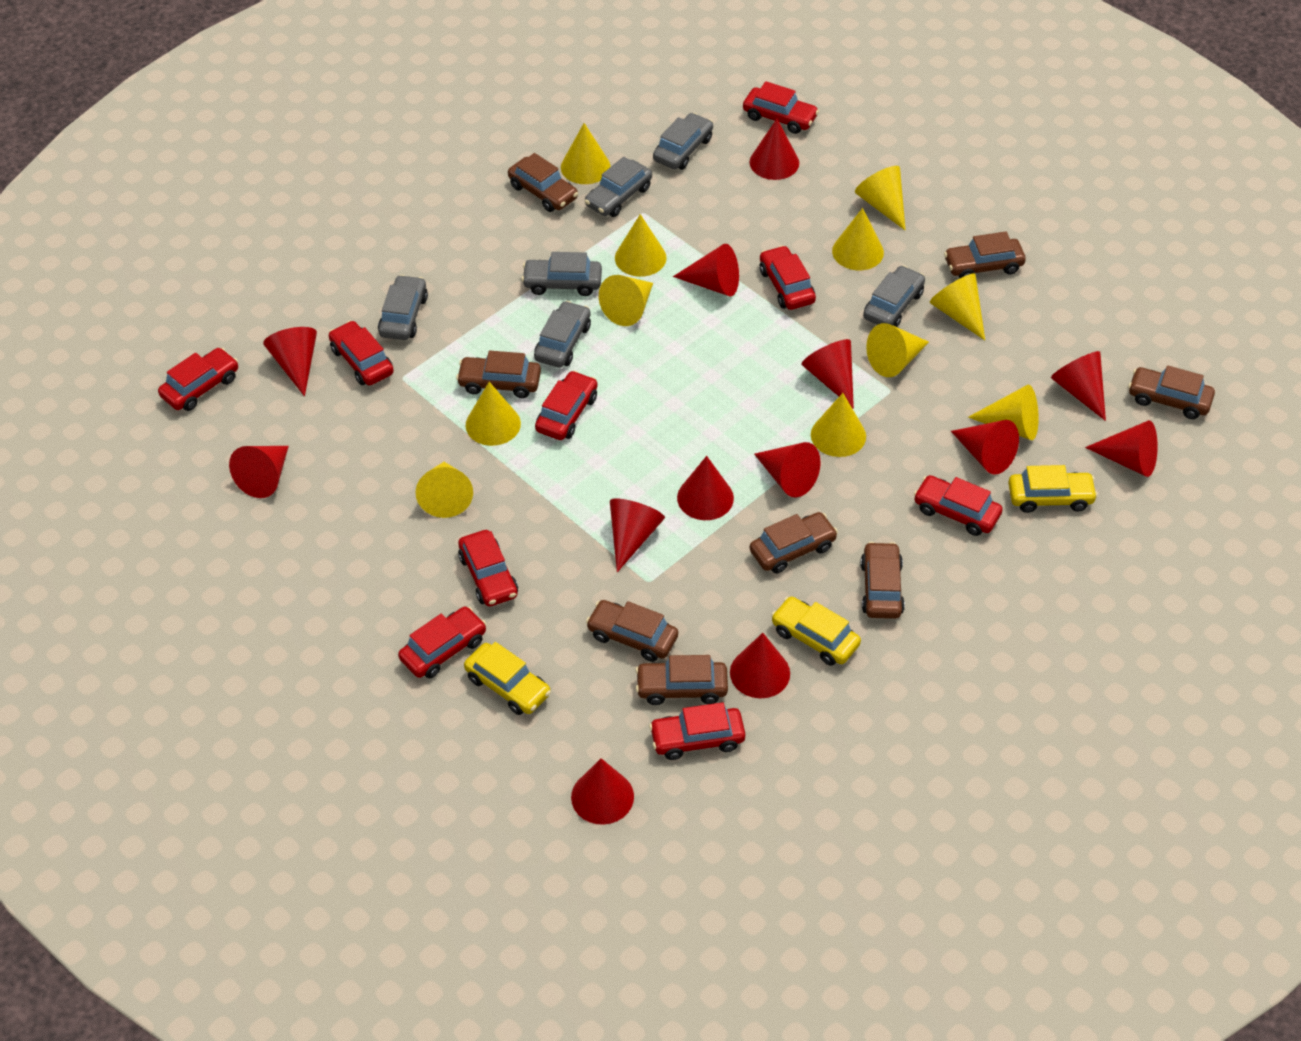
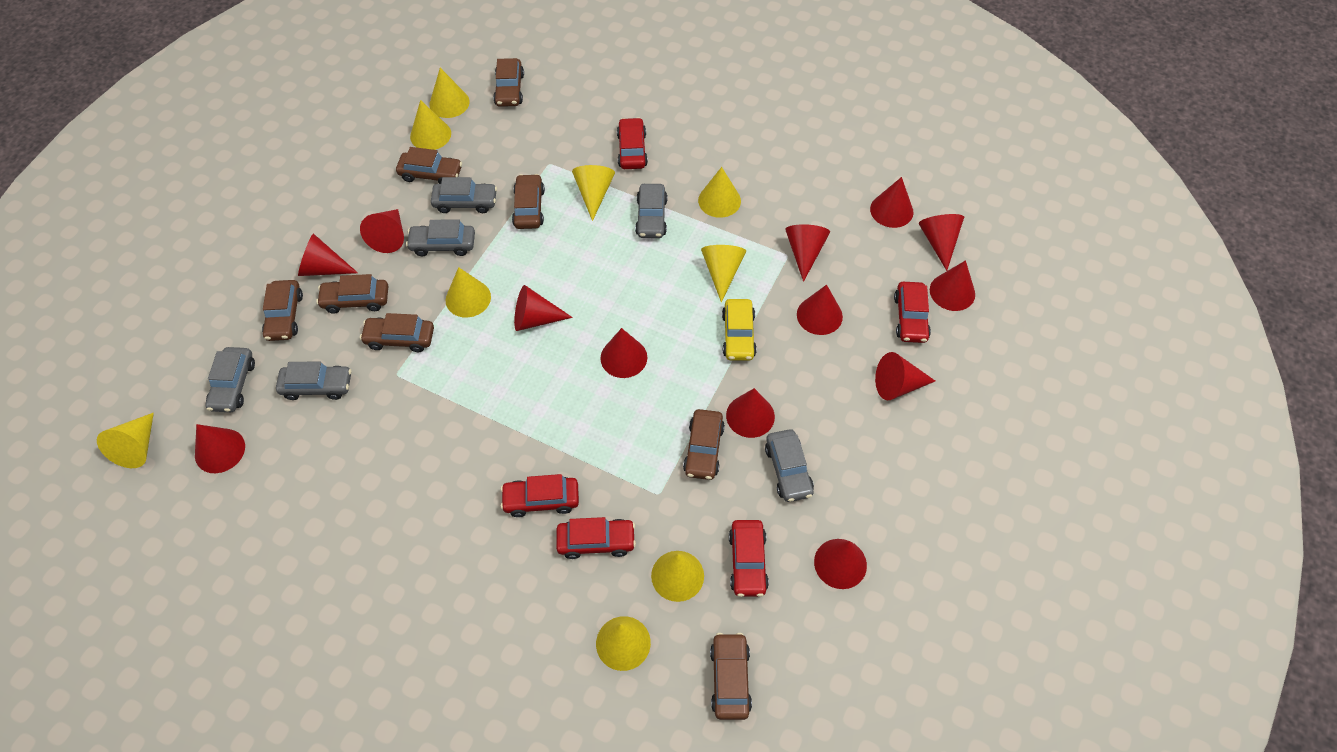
red car: [158,348,238,411] [329,321,394,385] [398,606,487,678] [458,530,518,607] [535,370,597,440] [649,702,745,760] [743,81,819,134] [760,245,816,310] [913,475,1002,536] = 9 -> [501,474,579,517] [556,517,636,559] [617,117,648,169] [729,520,769,597] [894,282,931,343] = 5
yellow car: [464,642,551,715] [771,596,861,666] [1008,465,1098,513] = 3 -> [722,299,757,361] = 1
yellow cone: [416,462,473,518] [466,382,521,446] [561,123,611,184] [599,275,653,326] [615,214,666,277] [811,393,866,457] [832,208,884,270] [855,166,906,230] [866,323,929,377] [930,273,985,340] [968,385,1039,440] = 11 -> [97,413,154,468] [410,100,451,150] [429,68,470,118] [445,267,491,317] [572,165,615,221] [596,616,651,671] [651,551,704,602] [698,167,741,218] [701,245,746,302] = 9

